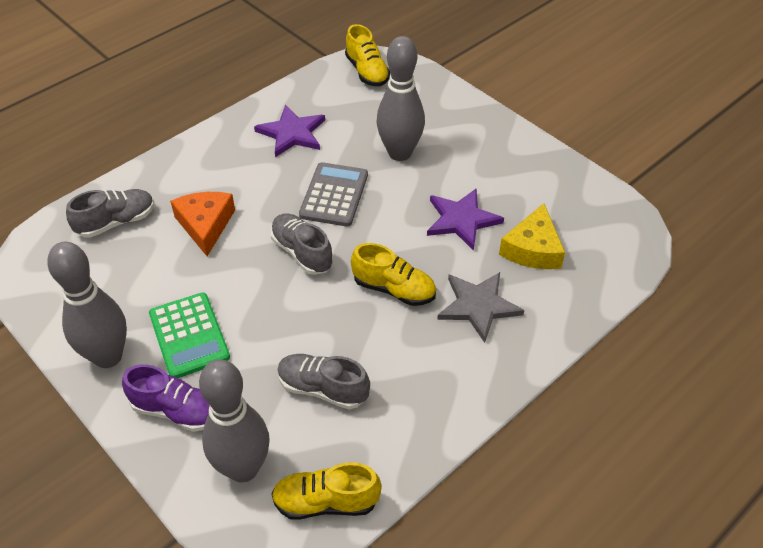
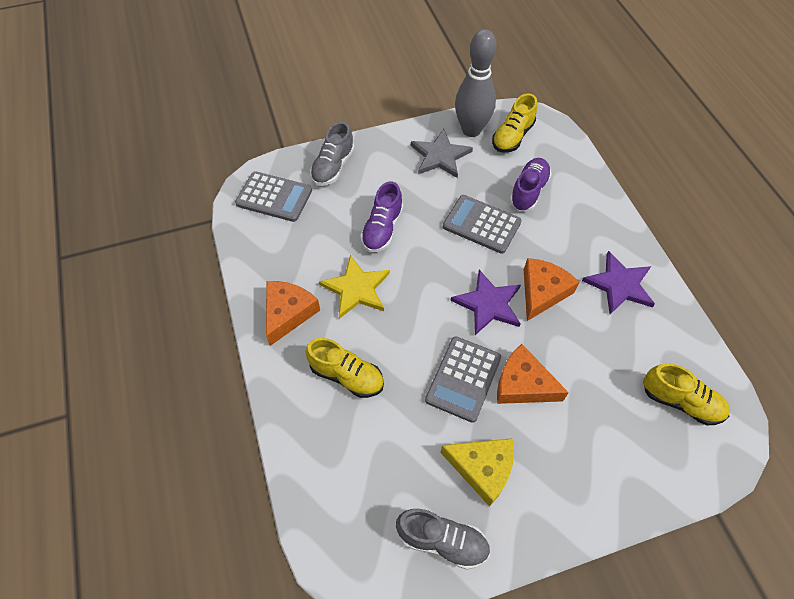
green calculator: [149,292,230,378] = 1 -> none = 0
grey bowling pin: [47,242,127,368] [199,359,270,482] [376,36,425,161] = 3 -> [455,29,497,137] = 1
grey calculator: [299,162,368,227] = 1 -> [235,171,312,222] [425,336,501,423] [443,195,522,254] = 3
grey shoe: [66,189,154,238] [271,213,333,275] [277,354,370,409] = 3 -> [310,122,355,186] [396,509,490,570] = 2
orange cheese: [170,192,235,256] = 1 -> [266,281,320,346] [497,344,569,404] [524,258,579,321] = 3
purple shoe: [122,364,209,432] = 1 -> [360,181,403,253] [510,158,552,211] = 2
yellow star: none = 0 -> [319,255,390,319] = 1

